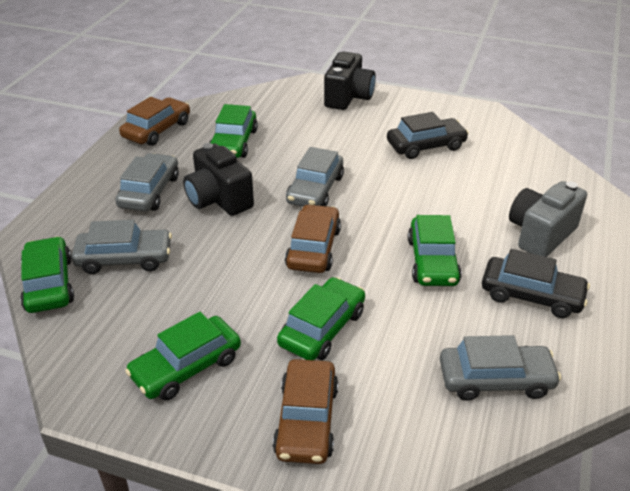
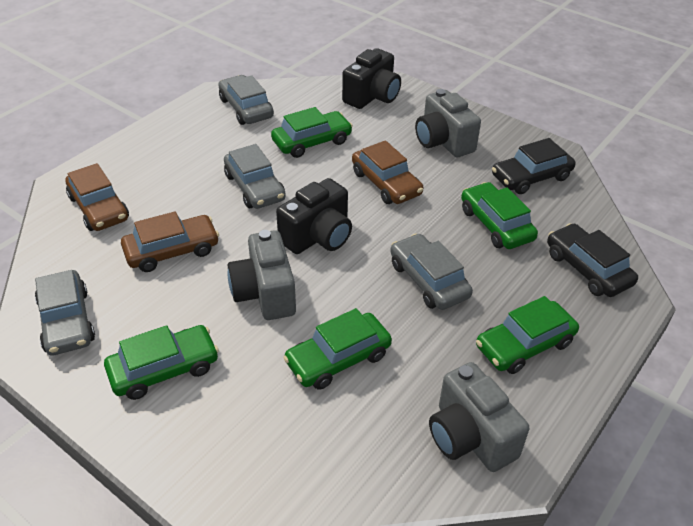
grey camera: [509,181,587,257] = 1 -> [227,230,296,320] [415,89,481,157] [429,362,529,472] = 3

